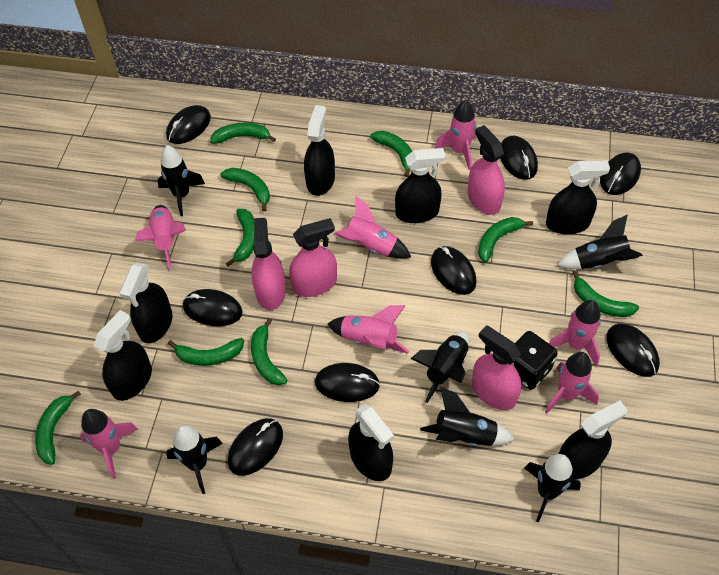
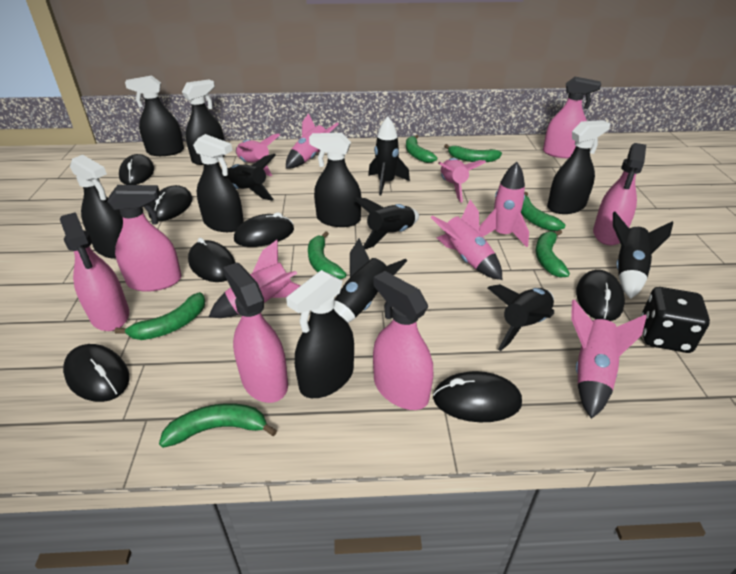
black mouse: [166,105,211,144] [183,289,243,326] [228,418,283,476] [315,363,380,402] [431,246,477,295] [500,136,538,180] [600,153,641,195] [606,324,660,377] = 8 -> [63,344,130,402] [119,154,154,185] [148,185,193,221] [188,238,236,282] [234,212,294,247] [433,371,522,422] [576,270,625,321] = 7
green banana: [35,390,81,465] [168,338,244,366] [210,122,276,144] [220,168,270,212] [226,209,254,267] [251,318,287,385] [370,131,412,177] [478,217,533,262] [573,270,639,317] = 9 -> [114,292,205,340] [159,403,277,448] [308,231,347,279] [406,135,437,163] [444,144,502,162] [521,192,565,231] [536,230,570,278] = 7
pink spray bottle: [251,218,286,310] [289,218,337,297] [468,125,505,215] [472,325,522,410] = 4 -> [60,212,129,331] [107,185,182,292] [223,262,288,403] [373,271,433,410] [543,77,601,158] [593,143,646,245] = 6

